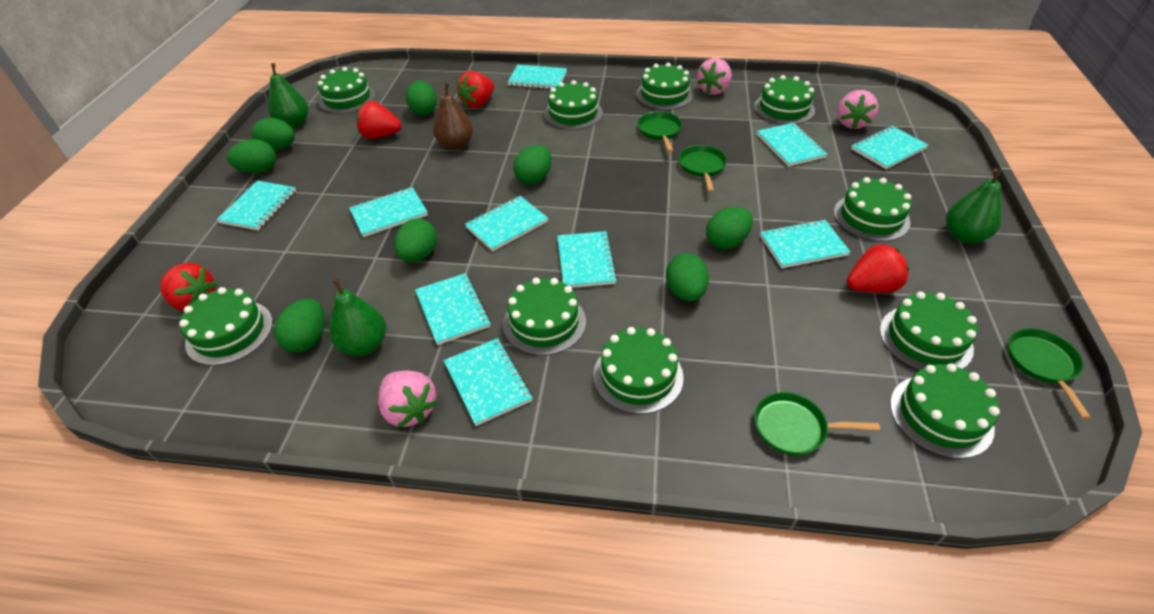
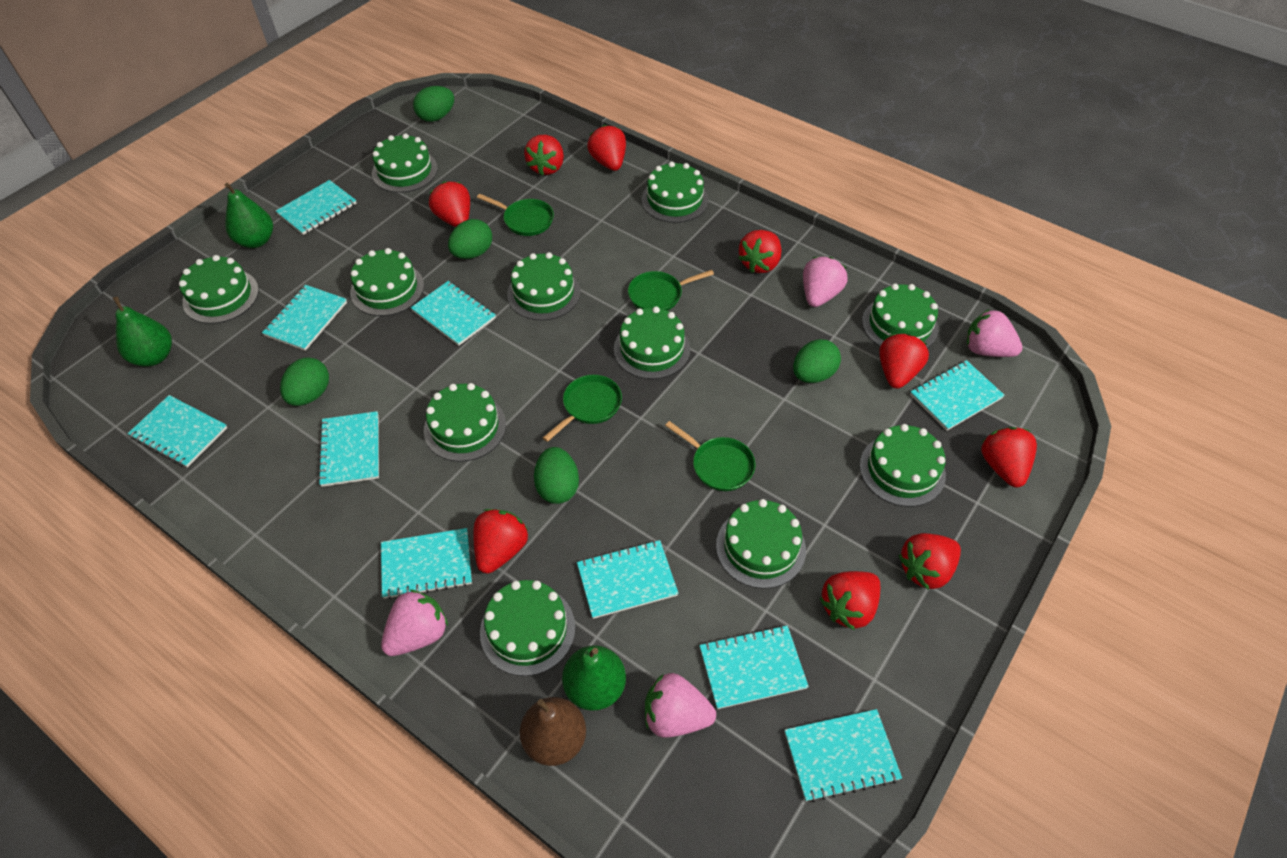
green cake: [179,287,273,366] [318,67,376,114] [503,278,586,356] [544,80,603,130] [593,327,684,414] [636,63,693,110] [754,75,815,125] [834,177,912,241] [880,292,977,370] [890,363,1000,459] = 10 -> [179,255,259,324] [350,248,424,316] [372,133,438,193] [424,383,506,462] [480,580,575,676] [507,252,580,320] [614,306,690,379] [642,162,708,223] [716,499,806,589] [860,424,946,507] [862,284,938,348] = 11
green egg: [227,139,276,173] [251,118,295,151] [274,298,325,353] [394,218,437,262] [406,81,437,116] [513,145,552,185] [666,253,709,301] [706,207,753,249] = 8 -> [280,357,329,406] [413,86,454,122] [448,219,492,259] [534,447,579,504] [793,339,841,383] = 5
pink strawberry: [378,370,438,427] [697,58,732,95] [837,90,879,129] = 3 -> [381,589,448,656] [645,673,716,738] [803,257,848,307] [967,309,1023,357] = 4
red strawberry: [160,263,217,311] [357,101,402,139] [457,71,494,108] [847,244,909,293] = 4 -> [429,181,470,227] [473,509,528,574] [524,135,564,176] [587,125,626,171] [739,230,781,273] [819,571,880,630] [880,334,929,389] [898,533,961,590] [981,427,1037,488] = 9

